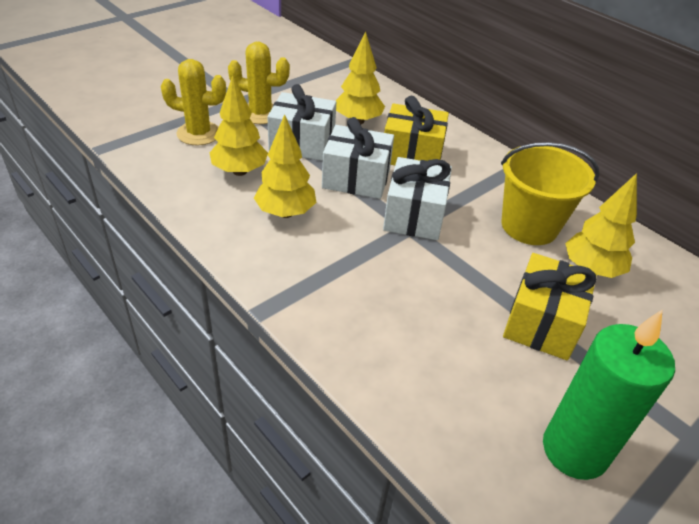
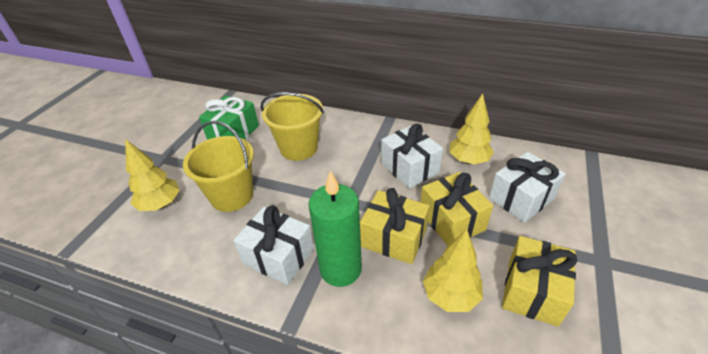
green gift: none = 0 -> [199,95,259,140] = 1
yellow bucket: [501,142,599,245] = 1 -> [183,121,254,212] [260,92,324,161] = 2
yellow cactus: [161,59,226,146] [228,42,290,124] = 2 -> none = 0
yellow gift: [384,96,449,165] [503,253,597,360] = 2 -> [360,188,430,264] [420,172,493,246] [502,236,577,327] = 3
yellow tree: [210,75,268,176] [254,114,316,218] [335,31,385,124] [565,173,637,278] = 4 -> [125,139,179,211] [423,229,483,312] [449,93,494,165] = 3

